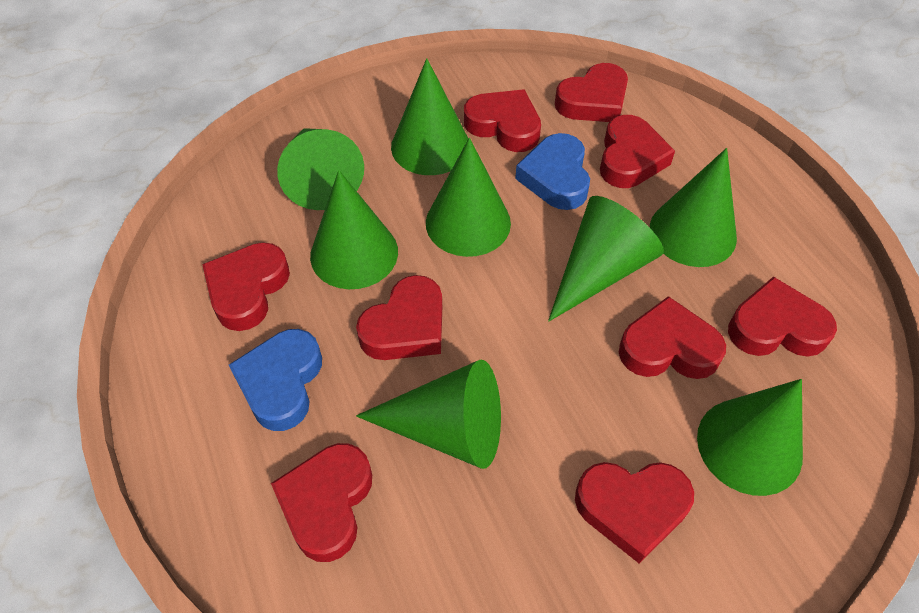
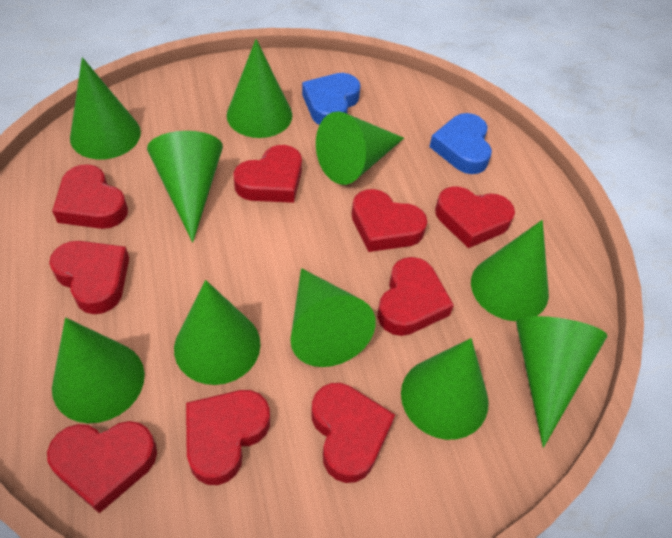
green cone: [277,128,364,210] [310,170,398,289] [356,360,501,469] [391,58,468,175] [426,138,511,257] [548,196,664,322] [650,148,737,267] [697,379,803,496] = 8 -> [52,318,145,423] [70,57,141,159] [147,131,223,243] [174,280,261,385] [227,39,292,138] [290,268,376,367] [316,111,404,185] [401,338,489,440] [471,220,549,321] [516,316,607,448] = 10

